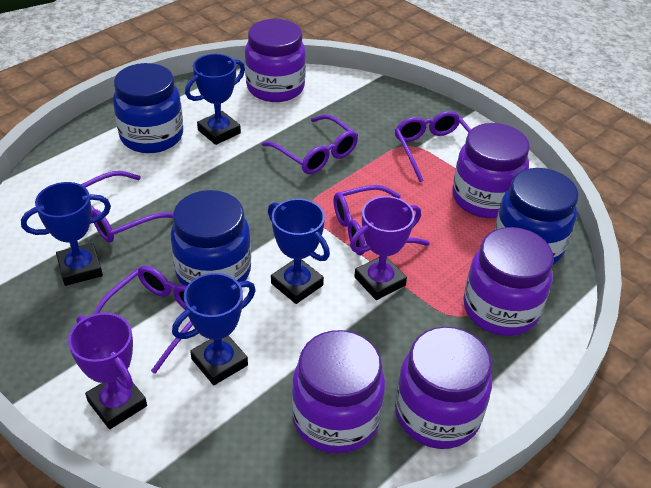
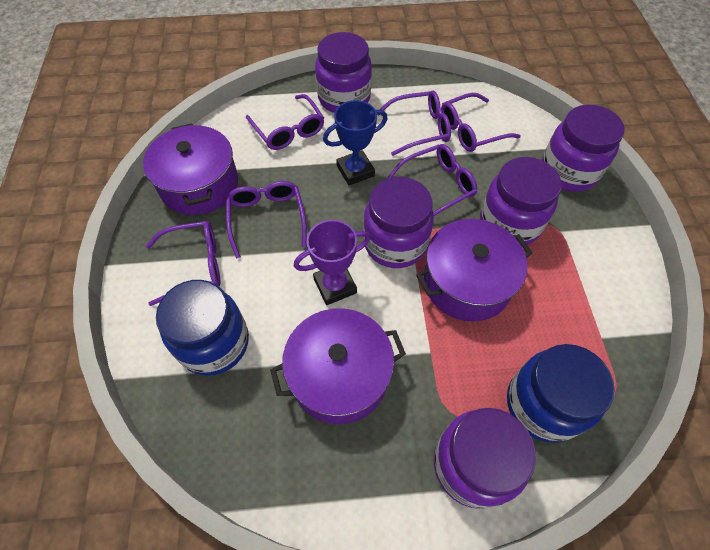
blue jar: [113,63,183,153] [170,190,251,286] [494,168,579,265] = 3 -> [156,280,249,376] [507,344,615,443] = 2
blue trophy: [21,182,111,286] [172,273,256,385] [185,54,245,145] [268,198,330,304] = 4 -> [323,100,387,186] = 1
purple glasses: [80,171,173,242] [94,265,193,374] [262,115,358,174] [334,185,430,255] [395,111,471,182] = 5 -> [146,221,220,306] [226,181,307,259] [246,94,324,150] [378,91,451,156] [387,144,477,216] [441,93,520,152] = 6
purple pot: none = 0 -> [143,123,238,215] [270,308,406,424] [416,219,532,322] = 3
purple trophy: [68,313,147,429] [350,196,421,300] = 2 -> [294,220,370,305] = 1

